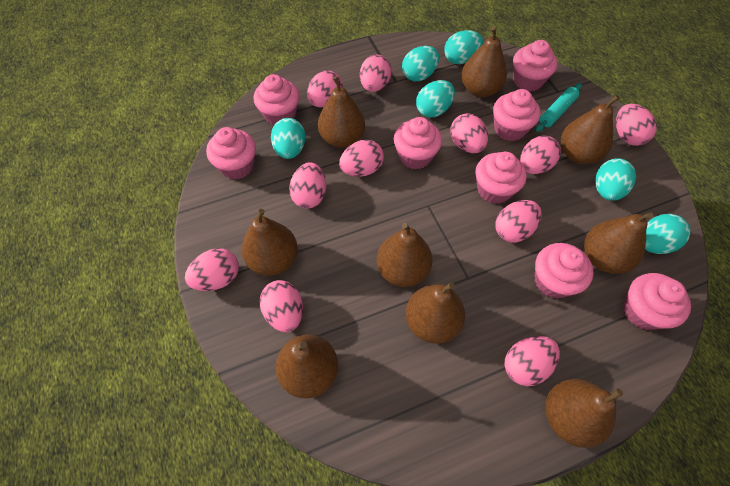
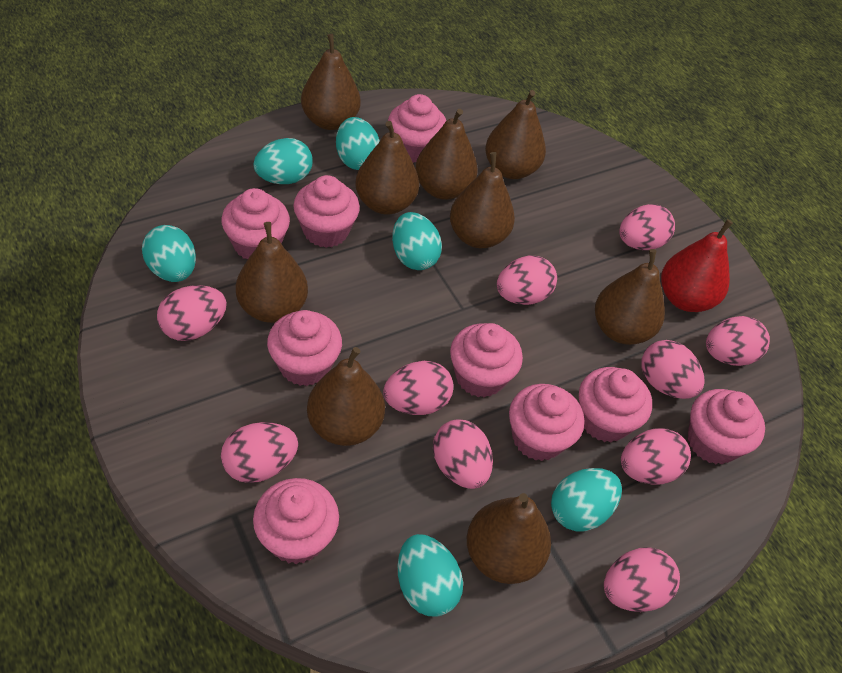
pink cupcake: [206,127,256,180] [253,74,300,126] [394,117,442,169] [476,152,527,204] [493,89,541,141] [513,40,558,92] [535,243,594,299] [623,273,691,330] = 8 -> [221,188,290,260] [253,478,339,564] [267,310,342,386] [294,175,360,248] [388,94,446,163] [450,323,523,398] [509,384,584,461] [579,367,652,442] [688,389,765,464] = 9
pink egg: [185,248,239,291] [260,280,303,332] [289,163,326,208] [307,71,343,107] [339,140,384,177] [360,55,392,92] [450,113,488,153] [495,200,541,243] [505,336,560,386] [520,136,561,174] [616,104,657,146] = 11 -> [157,285,227,341] [221,422,298,483] [383,361,453,415] [433,420,493,489] [497,256,557,305] [604,547,680,612] [619,204,675,250] [621,428,691,485] [641,340,705,399] [706,316,770,366] = 10
red pear: none = 0 -> [661,219,733,312] = 1
turquoise rolling pin: [536,83,582,132] = 1 -> none = 0

